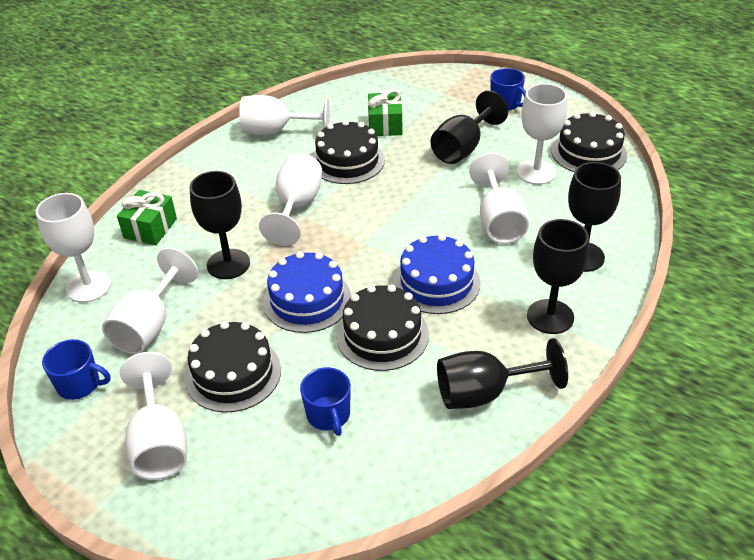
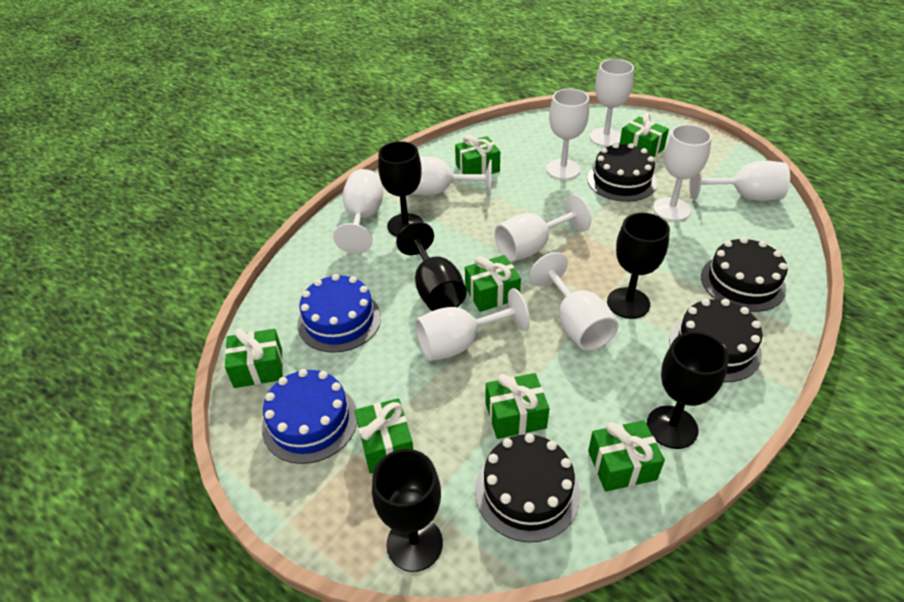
blue mug: [42,339,111,400] [300,367,351,436] [490,68,526,110] = 3 -> none = 0
green gift: [117,190,177,245] [368,89,402,136] = 2 -> [225,328,283,388] [355,398,413,473] [455,135,500,174] [465,255,521,312] [485,373,550,439] [588,420,665,492] [619,113,669,157] = 7
white goblet: [36,193,111,303] [102,248,198,354] [120,352,187,480] [239,95,330,135] [259,153,322,246] [469,152,529,244] [517,83,567,185] = 7 -> [333,169,383,254] [412,157,492,196] [415,288,530,361] [494,195,591,262] [530,252,618,351] [546,88,589,180] [590,59,634,146] [653,124,712,221] [689,161,790,201] = 9

